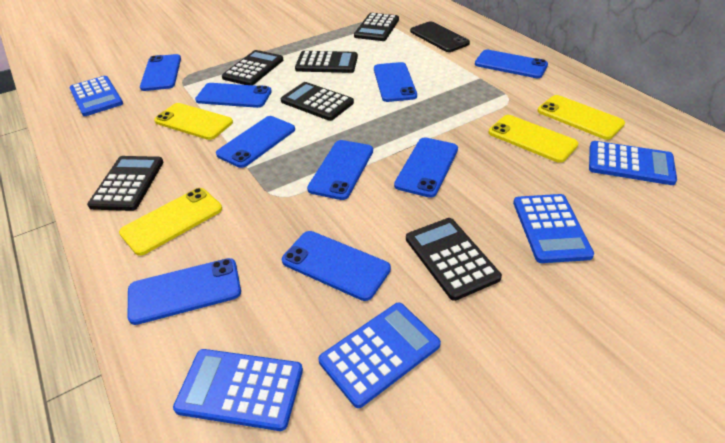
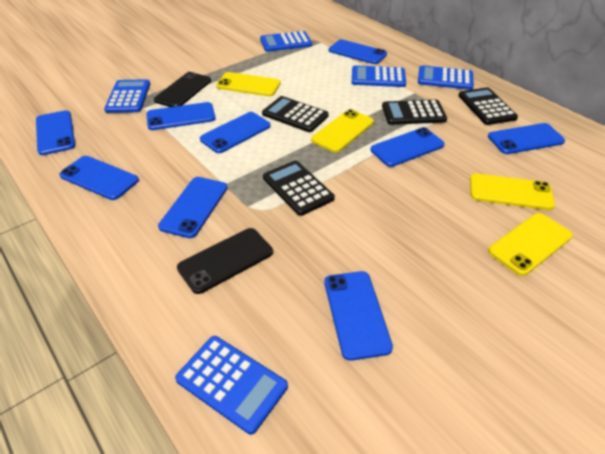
black calculator: [87,156,163,211] [222,50,283,85] [281,82,354,121] [295,51,358,73] [354,13,399,41] [406,218,502,301] = 6 -> [262,96,329,132] [263,160,335,216] [382,100,447,125] [458,87,518,125] = 4
black phone: [410,22,470,52] = 1 -> [154,72,211,107] [177,228,273,294] = 2

